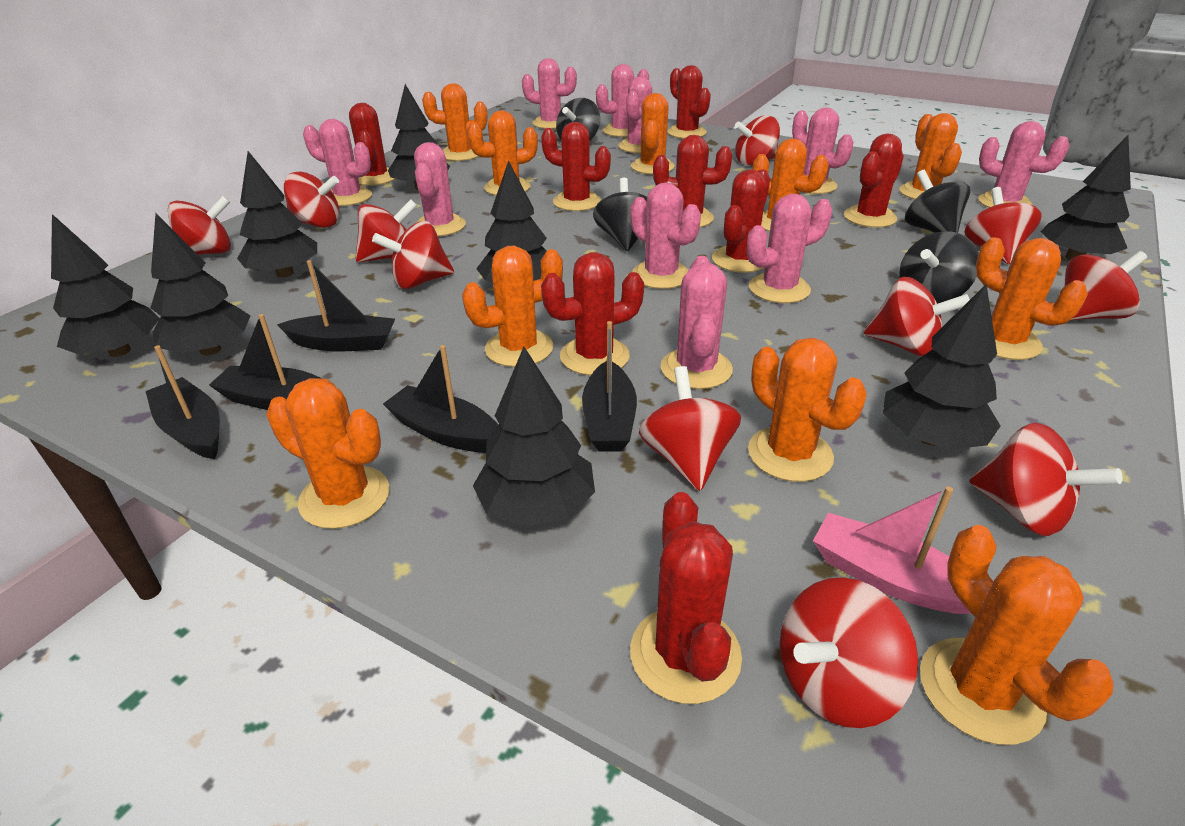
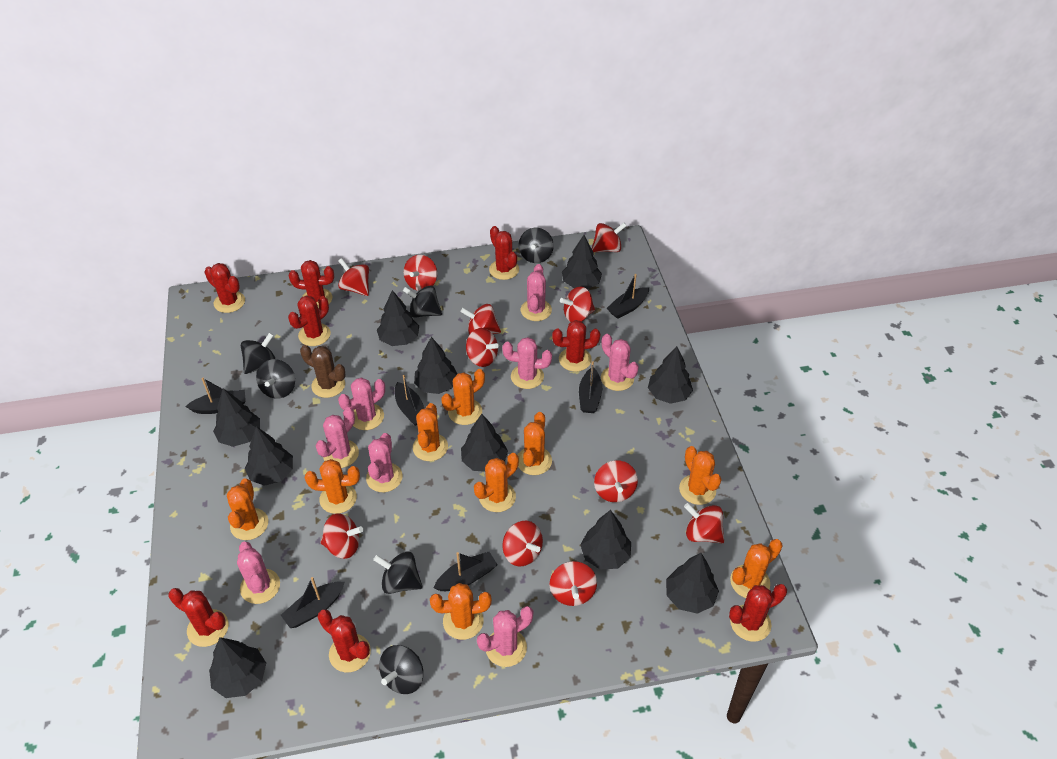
black boat: [146,345,220,459] [209,314,322,410] [277,260,395,351] [383,345,499,453] [582,321,637,452] = 5 -> [185,378,246,414] [281,577,345,628] [395,375,425,426] [434,552,497,591] [579,361,602,413] [607,274,649,319] = 6
black spinning top: [556,98,600,141] [593,178,647,251] [899,231,979,304] [905,170,970,233] = 4 -> [241,333,275,374] [256,359,295,399] [373,551,423,594] [379,645,424,694] [403,285,442,318] [519,228,554,263] = 6
black tree: [51,214,160,357] [150,213,251,355] [237,151,317,277] [388,84,450,190] [473,347,595,527] [476,160,547,282] [883,284,1001,450] [1040,135,1131,260] = 8 -> [209,637,266,698] [213,388,260,447] [245,426,293,486] [377,290,419,346] [414,337,457,394] [461,414,508,472] [562,235,602,289] [580,510,631,569] [648,346,693,404] [666,553,719,614] = 10
brown cactus: none = 0 -> [300,345,345,398] = 1
orange cactus: [266,378,389,529] [422,83,487,161] [462,246,563,367] [467,111,538,195] [631,93,675,174] [748,338,866,482] [752,138,829,231] [899,113,962,199] [920,525,1114,745] [976,237,1088,360] = 10 -> [227,479,268,540] [305,459,360,514] [413,403,448,461] [430,583,492,640] [441,369,485,425] [474,453,519,512] [518,412,552,475] [679,446,721,505] [730,539,782,598] = 9
pink boat: [813,486,972,614] = 1 -> none = 0
pink cactus: [303,119,372,206] [414,142,466,236] [522,58,577,129] [596,64,649,137] [618,77,652,153] [630,183,701,289] [660,256,733,389] [747,194,832,303] [792,108,853,194] [978,121,1070,208] = 10 -> [237,542,280,604] [315,407,359,468] [338,378,385,430] [366,433,403,492] [477,606,533,667] [502,337,552,389] [521,264,552,321] [601,334,639,391] = 8

